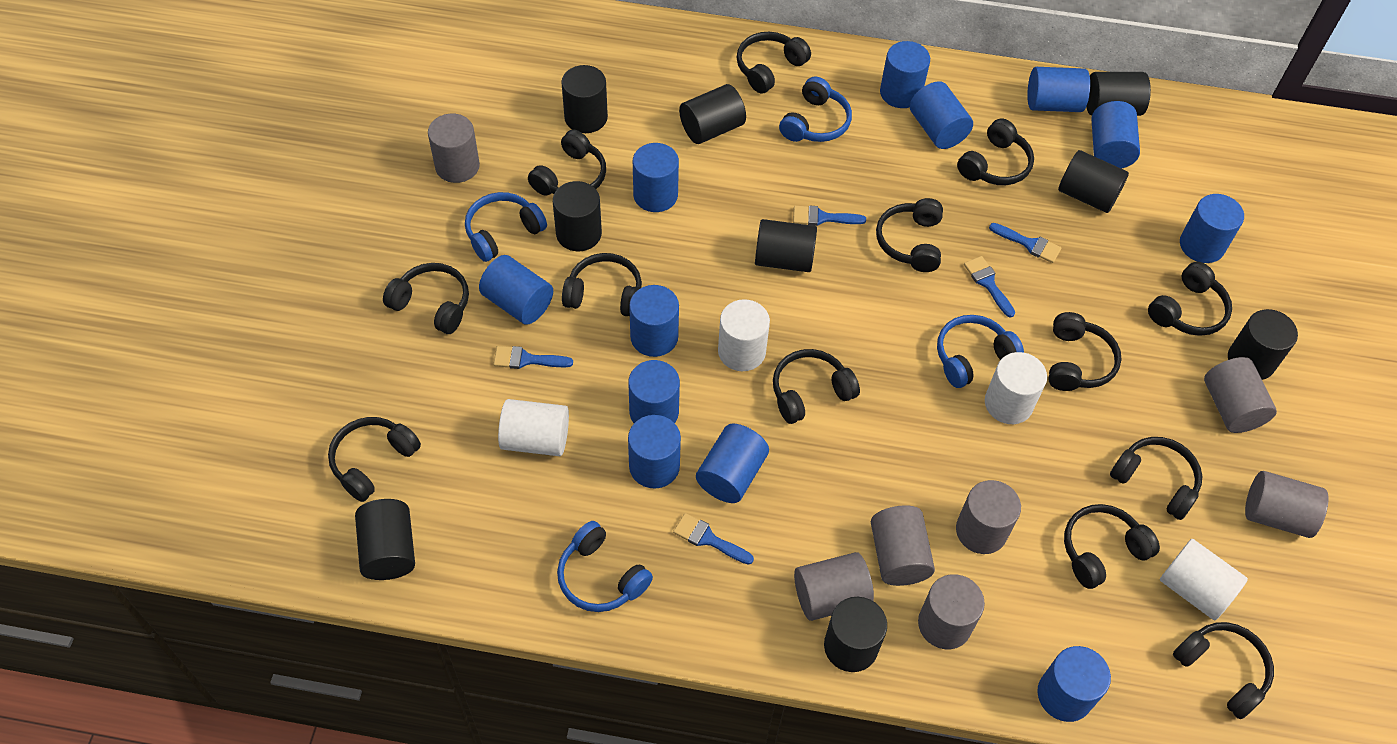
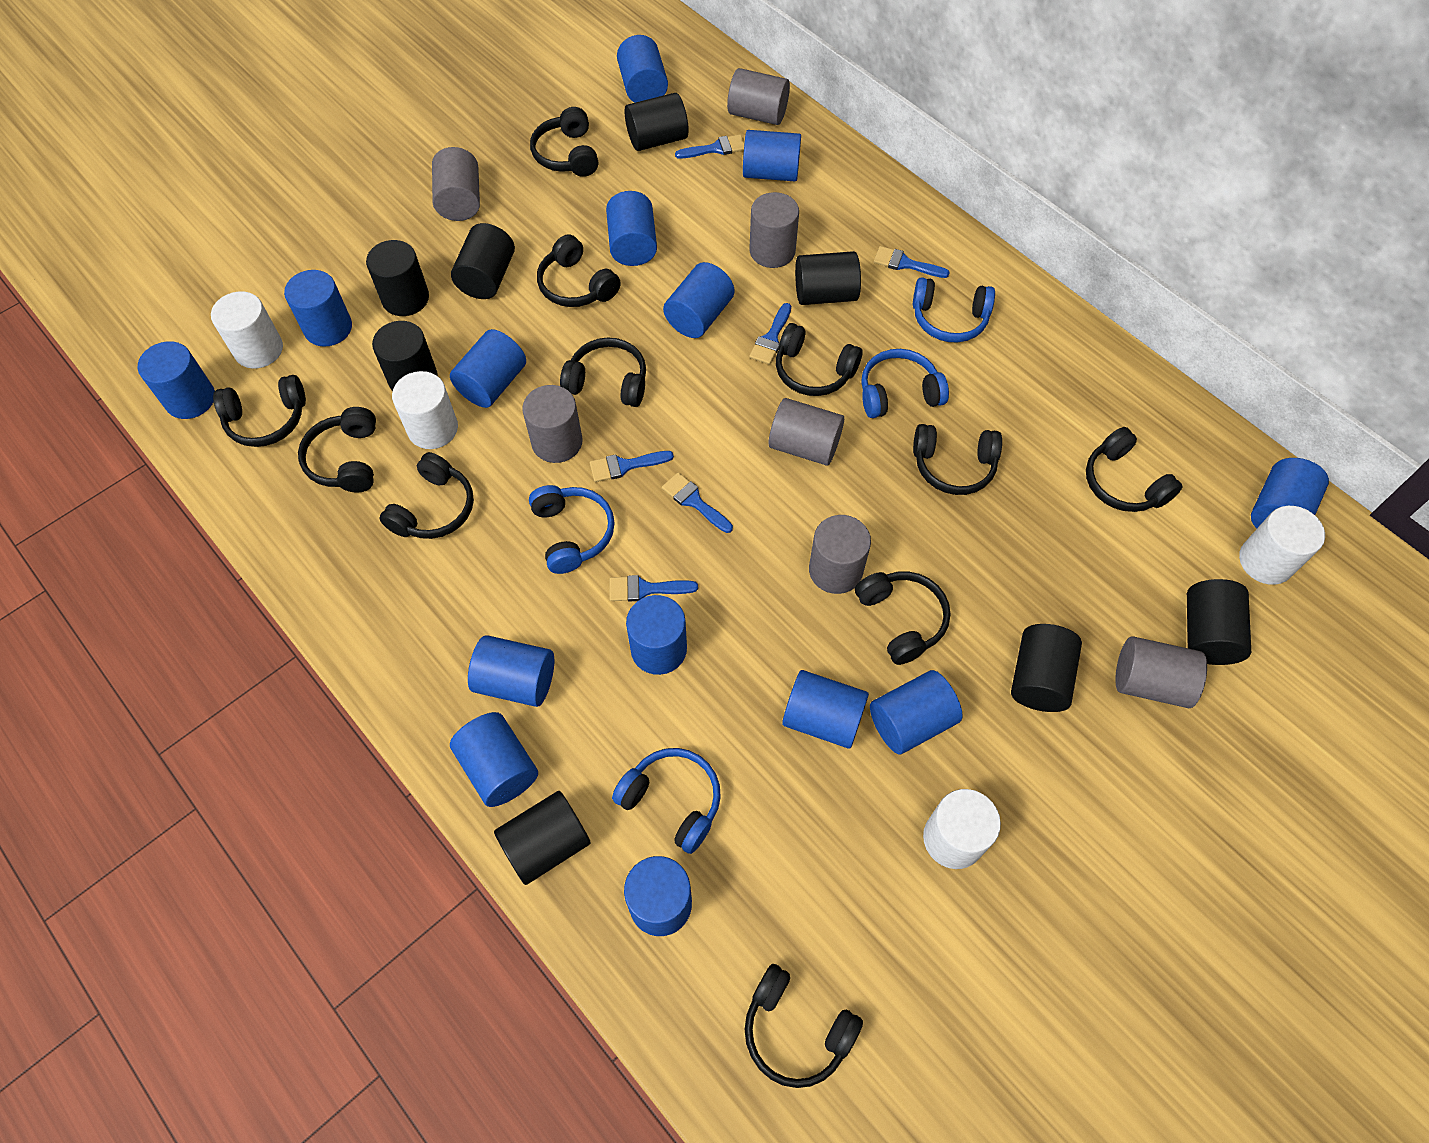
black cylinder: [355,499,415,580] [553,181,602,251] [561,65,608,133] [679,84,746,144] [755,219,817,272] [824,597,887,672] [1058,150,1129,213] [1086,72,1151,116] [1228,309,1298,380] = 9 -> [366,240,429,316] [372,321,438,391] [451,223,515,299] [494,791,591,885] [625,93,689,151] [795,251,861,305] [1011,624,1082,712] [1187,579,1251,665] = 8
black headphones: [328,417,421,502] [383,263,469,334] [528,129,606,196] [562,253,642,317] [737,32,811,93] [773,349,860,424] [876,198,943,272] [957,118,1034,185] [1048,312,1122,391] [1064,504,1160,589] [1110,437,1202,520] [1148,262,1232,336] [1173,622,1274,719] = 13 -> [213,375,306,447] [298,407,376,492] [379,452,474,539] [530,107,598,177] [537,234,621,307] [560,337,646,407] [745,964,863,1088] [776,323,863,396] [855,571,950,665] [913,424,1002,495] [1086,427,1183,512] = 11
blue brush: [493,346,573,369] [673,513,754,565] [793,206,866,226] [964,256,1015,318] [989,223,1062,263] = 5 -> [590,451,674,482] [609,575,698,601] [662,472,733,533] [675,134,744,159] [749,303,791,365] [874,246,950,278] = 6
blue cylinder: [479,255,553,325] [628,360,680,423] [628,415,681,489] [629,285,679,357] [633,143,679,212] [696,424,769,503] [880,41,930,108] [910,81,973,149] [1027,67,1090,112] [1038,646,1111,722] [1092,101,1140,169] [1180,194,1244,263] = 12 -> [138,341,215,419] [284,270,352,347] [450,329,526,408] [450,712,538,807] [468,635,554,707] [606,191,657,266] [617,35,668,103] [624,856,692,936] [626,595,687,675] [663,262,735,338] [743,130,801,181] [782,670,869,749] [870,670,963,755] [1251,458,1329,528] = 14

